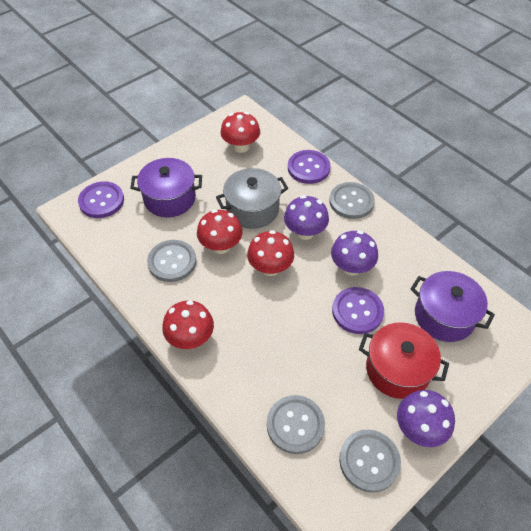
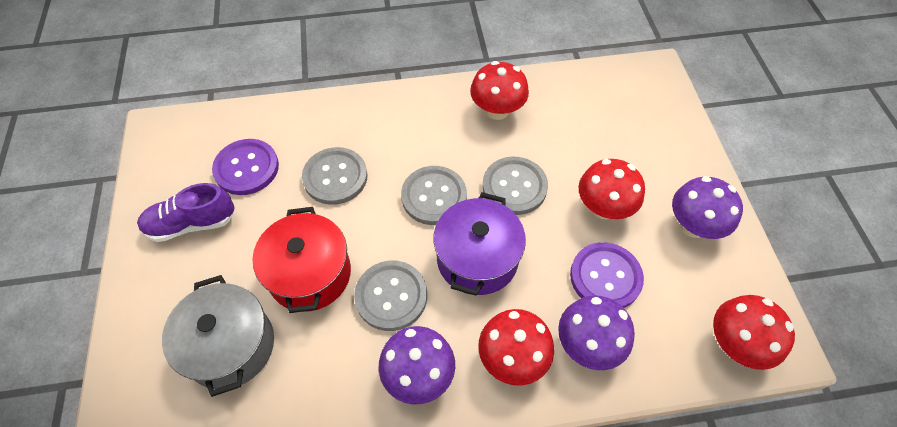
purple button: [78,181,124,218] [288,150,331,184] [332,287,384,334] = 3 -> [212,139,279,195] [570,242,644,308] = 2
purple pot: [130,158,202,217] [411,271,495,342] = 2 -> [433,192,526,296] = 1
purple shoe: none = 0 -> [137,183,235,242] = 1

